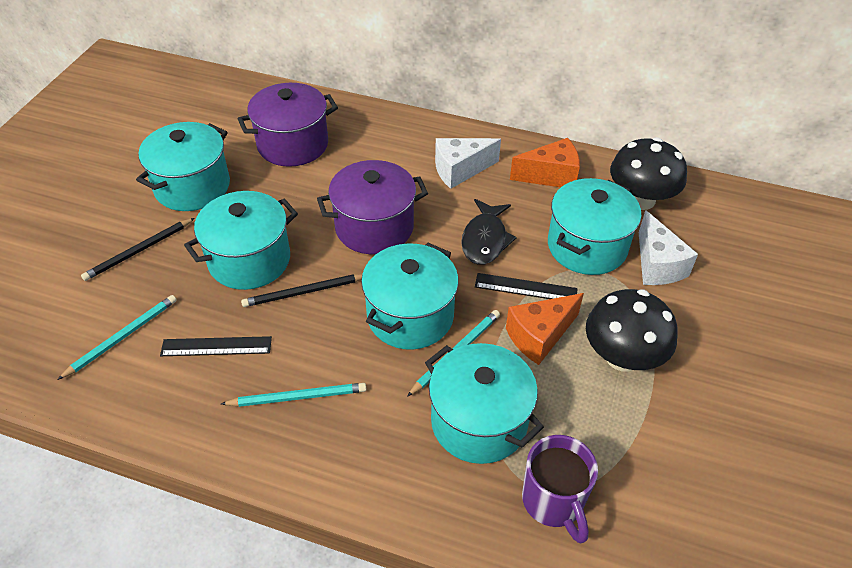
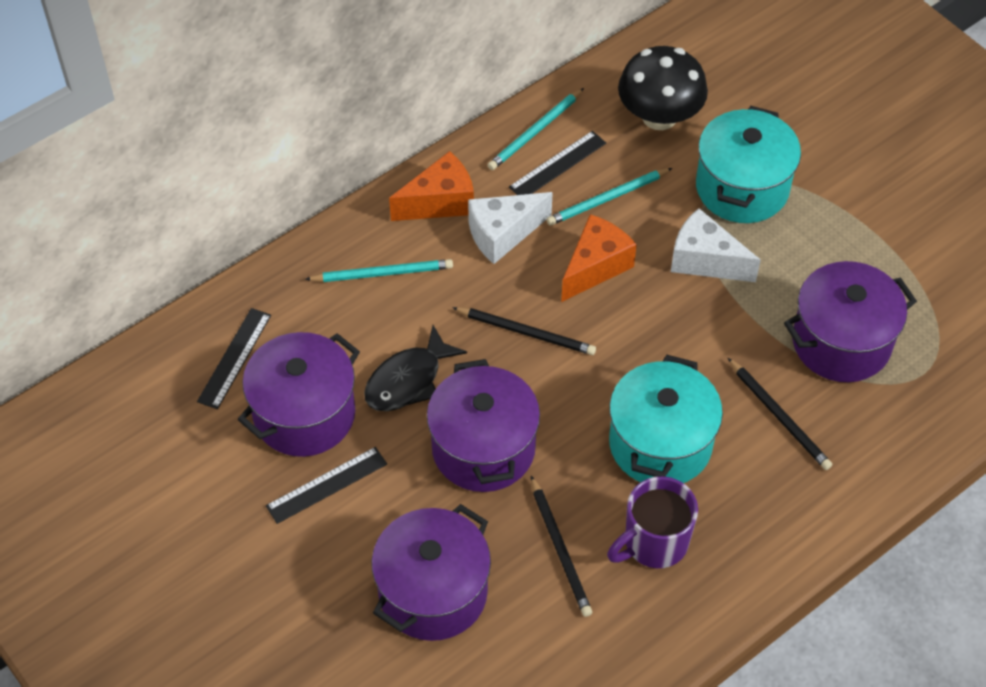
black mushroom: [586,289,678,372] [610,137,687,210] = 2 -> [618,46,708,130] = 1
black pencil: [81,218,195,281] [241,274,362,307] = 2 -> [452,307,596,355] [531,476,592,617] [728,358,832,470] = 3
black ruler: [160,336,272,356] [475,273,578,299] = 2 -> [197,308,271,409] [266,447,387,524] [509,131,606,195] = 3
purple pot: [238,83,338,167] [317,160,428,254] = 2 -> [238,332,360,457] [371,504,491,641] [427,359,540,492] [784,261,917,382] = 4
turquoise pot: [136,122,230,211] [184,191,298,290] [361,243,459,350] [425,343,544,464] [548,178,641,275] = 5 -> [609,355,723,483] [696,106,801,223] = 2

